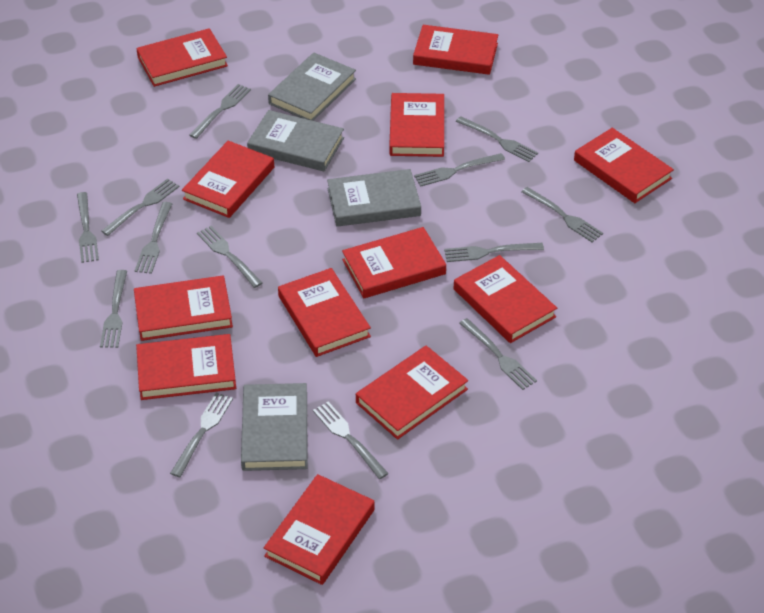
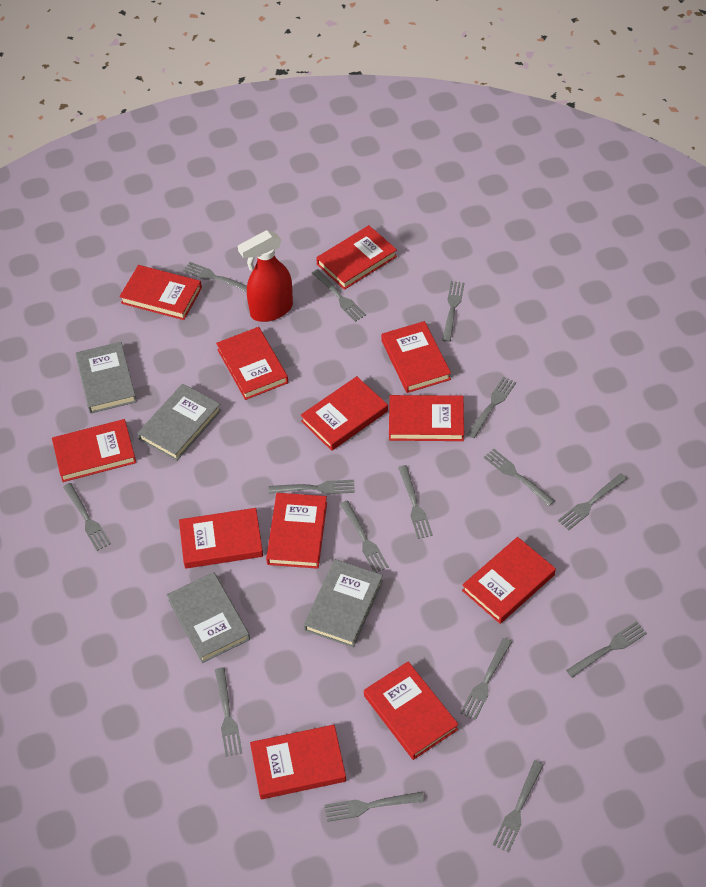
grey fork: [77,192,99,263] [100,270,127,348] [101,179,179,236] [135,202,172,274] [170,392,233,477] [189,84,251,139] [197,226,262,288] [313,402,389,479] [414,153,505,187] [444,243,544,262] [456,116,538,162] [459,318,537,390] [521,187,603,242] = 13 -> [63,483,111,551] [183,262,247,292] [215,667,242,756] [269,480,355,494] [312,269,366,322] [325,792,424,822] [340,501,389,573] [398,465,433,539] [442,281,464,342] [460,638,512,720] [467,377,516,438] [484,449,555,506] [493,760,544,853] [558,473,627,530] [566,621,647,678] = 15
red spray bottle: none = 0 -> [238,230,293,322] = 1

